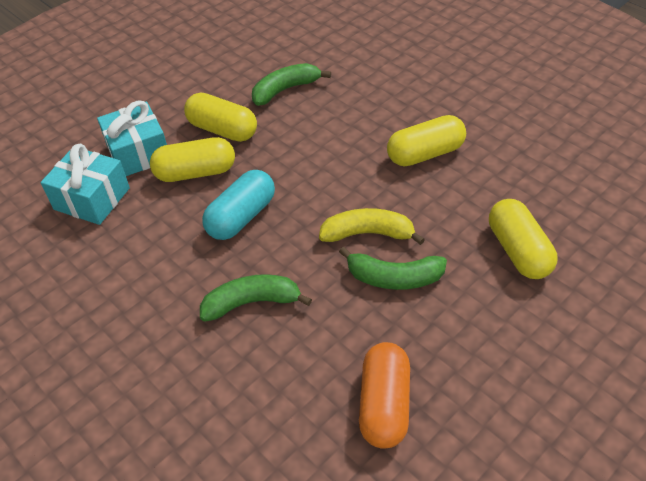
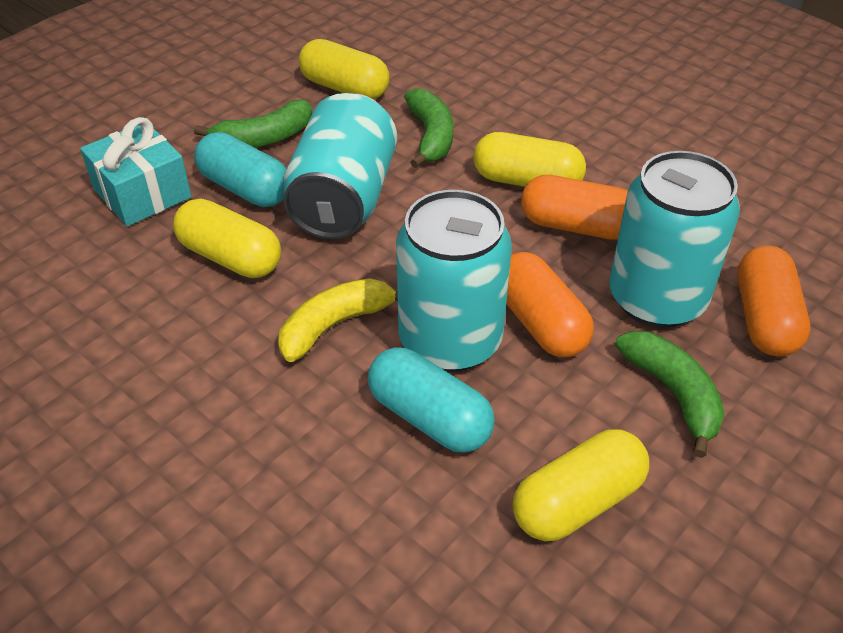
orange capsule: [359,342,410,449] = 1 -> [506,252,594,357] [521,175,628,240] [737,246,810,356] = 3
turquoise can: none = 0 -> [283,93,397,239] [396,190,512,372] [609,151,740,328] = 3
turquoise capsule: [202,170,275,240] = 1 -> [194,132,287,207] [368,347,495,453] = 2
turquoise gift: [41,144,130,225] [97,100,167,176] = 2 -> [80,117,191,226] = 1

